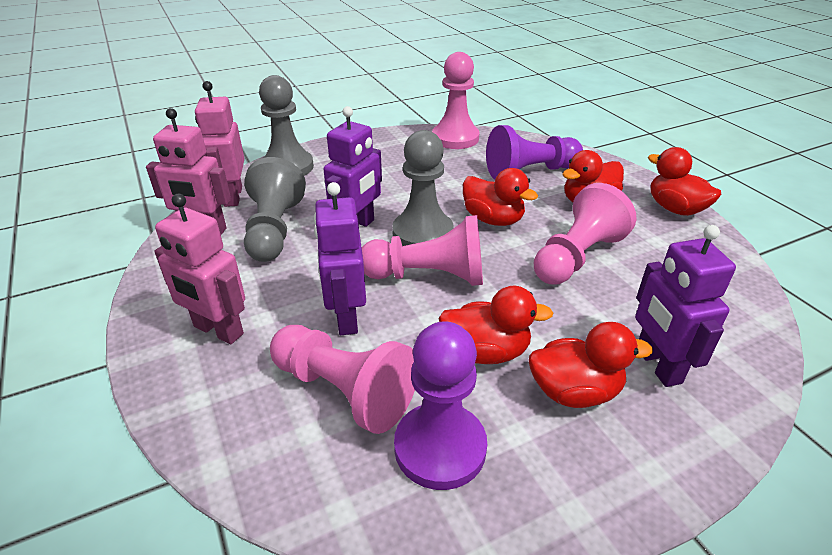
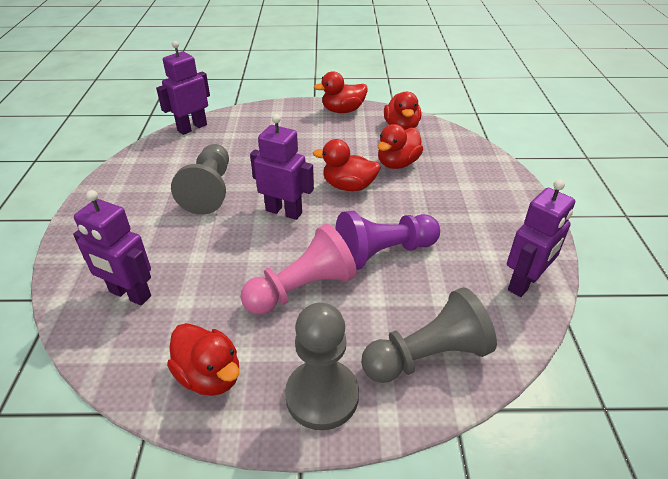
pink pawn: [270,325,415,434] [362,215,483,286] [432,52,480,149] [534,183,636,284] = 4 -> [241,224,357,315] = 1
pink robot: [146,108,231,235] [154,194,245,344] [195,81,245,207] = 3 -> none = 0
purple pawn: [394,321,487,490] [486,125,583,180] = 2 -> [335,211,440,270] = 1
purple robot: [314,182,366,335] [323,106,382,228] [635,225,736,387] = 3 -> [73,190,151,306] [156,41,210,135] [250,114,314,220] [507,179,575,297] = 4

